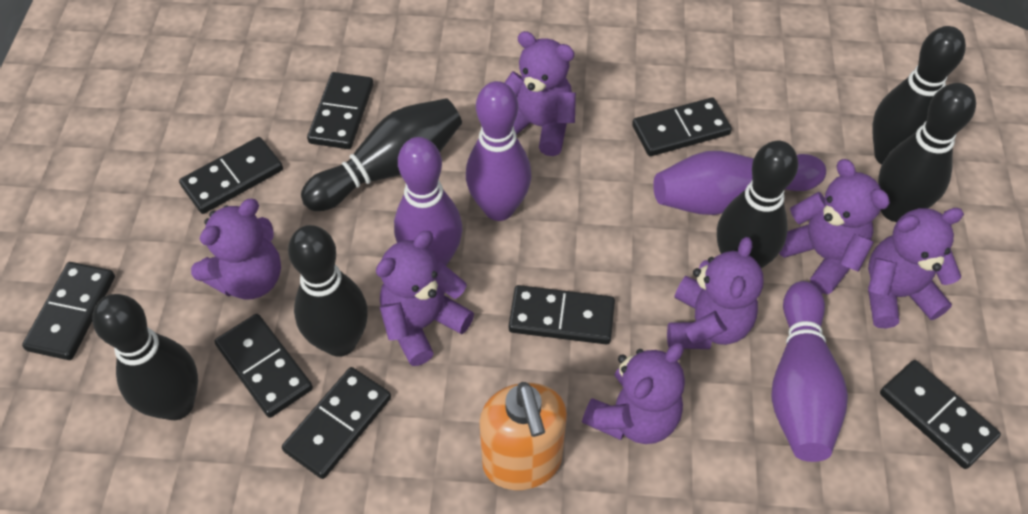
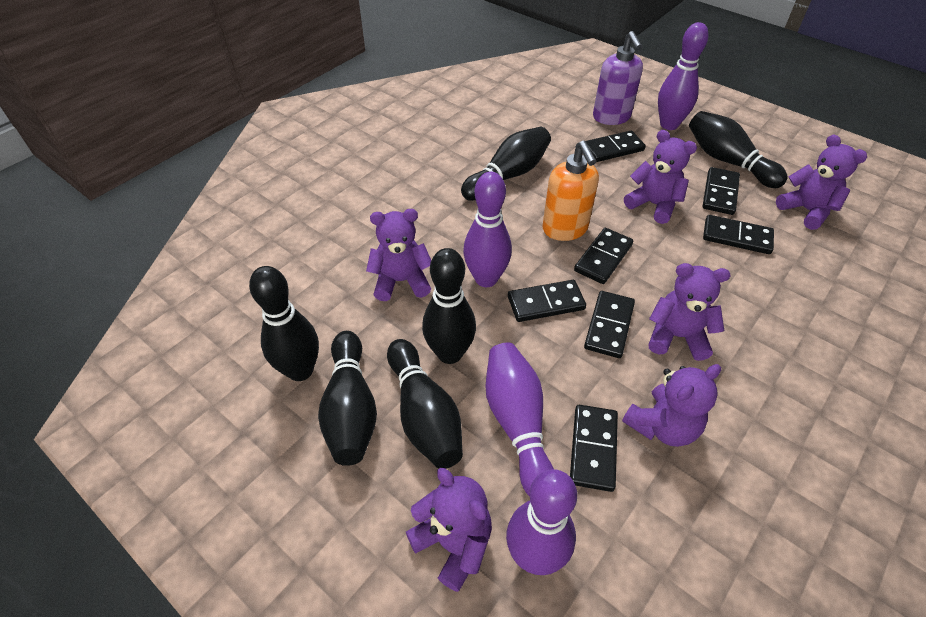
black domino: [22,262,115,360] [179,137,283,214] [215,314,313,418] [282,367,391,479] [307,72,373,149] [509,285,615,345] [632,98,732,156] [880,360,1001,469] = 8 -> [508,280,586,322] [570,405,618,492] [574,228,633,284] [584,291,635,358] [586,131,646,162] [702,167,740,215] [703,215,774,254] = 7
purple soap dispenser: none = 0 -> [593,31,643,125] = 1
purple teddy bear: [191,199,281,300] [376,231,474,366] [504,31,576,156] [582,343,685,444] [667,237,763,349] [779,159,890,294] [868,208,964,329] = 7 -> [366,209,431,301] [406,468,492,592] [622,364,721,447] [624,130,697,224] [648,263,730,361] [776,134,867,230] = 6

